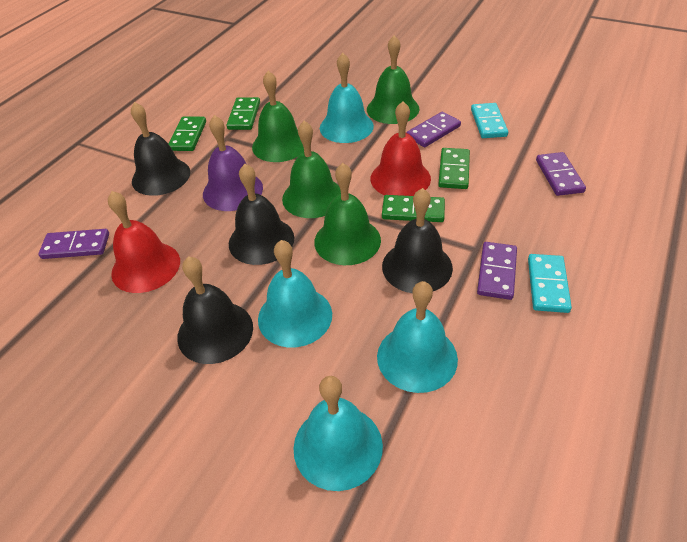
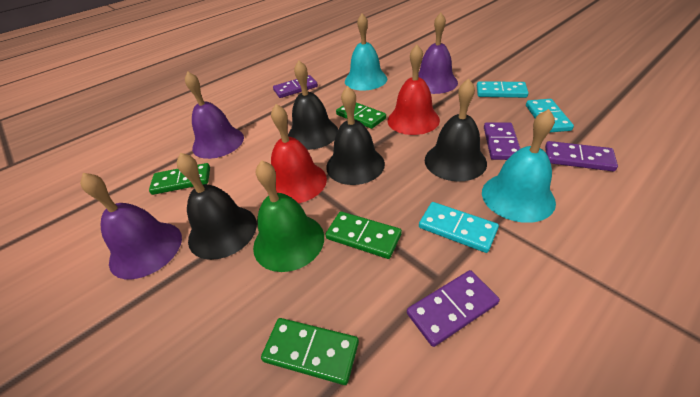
green bell: [252,71,304,162] [282,121,341,218] [314,163,381,265] [367,35,419,124] = 4 -> [253,160,324,272] = 1
purple bell: [203,115,263,211] = 1 -> [80,173,182,279] [185,71,244,159] [418,13,458,94] = 3
turquoise bell: [258,240,332,347] [293,376,383,491] [320,53,374,143] [377,281,458,393] = 4 -> [345,14,387,91] [482,109,556,223] = 2
turquoise domino: [471,103,508,138] [528,254,572,313] = 2 -> [419,202,499,253] [477,81,529,98] [526,99,574,132] = 3

